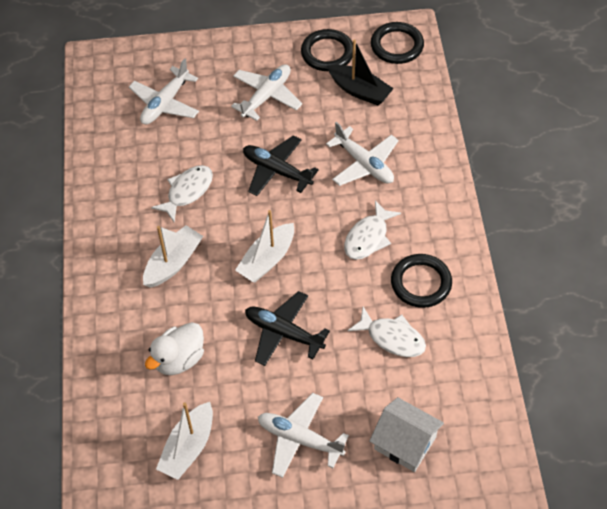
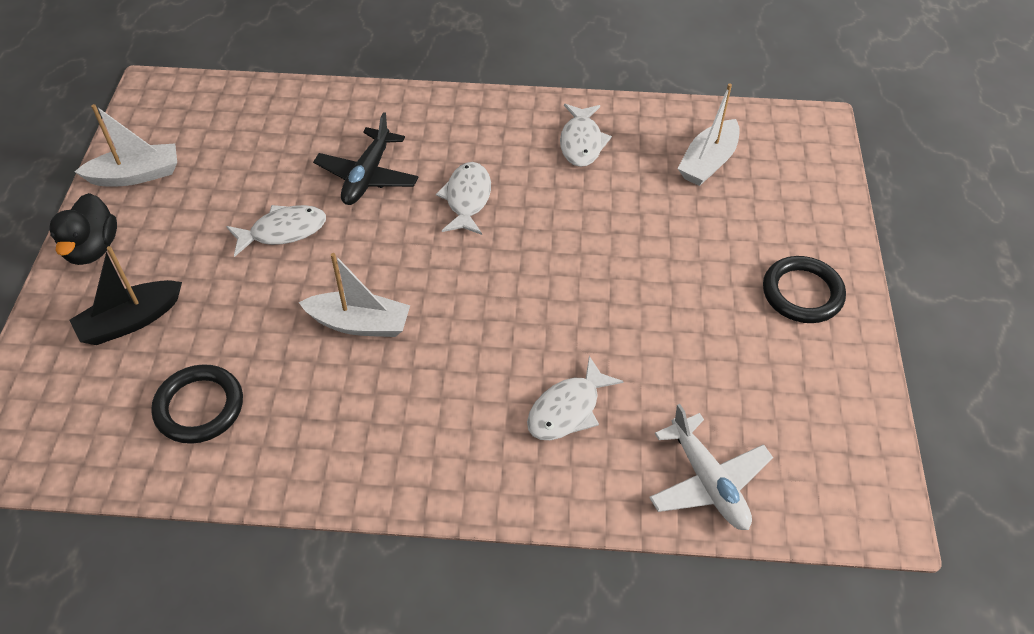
black duck: none = 0 -> [49,193,117,265] = 1
black plane: [243,135,319,196] [245,291,330,366] = 2 -> [313,112,418,205] = 1
black ring: [301,29,353,71] [371,22,424,64] [391,254,452,308] = 3 -> [151,364,243,444] [763,256,846,323] = 2
white duck: [145,322,204,375] = 1 -> none = 0
white fish: [151,165,213,222] [344,200,401,260] [348,307,426,357] = 3 -> [226,205,326,257] [436,162,491,235] [527,356,623,440] [560,104,612,167] = 4
white house: [369,397,444,472] = 1 -> none = 0
white plane: [129,58,199,124] [231,64,302,121] [258,393,349,478] [326,122,399,186] = 4 -> [649,404,773,530] = 1

